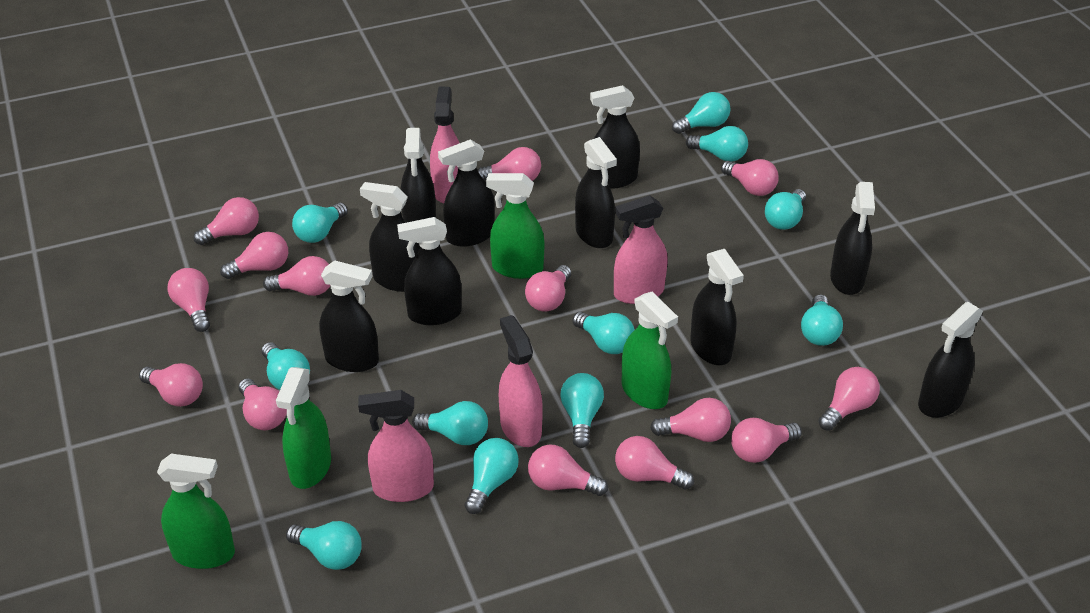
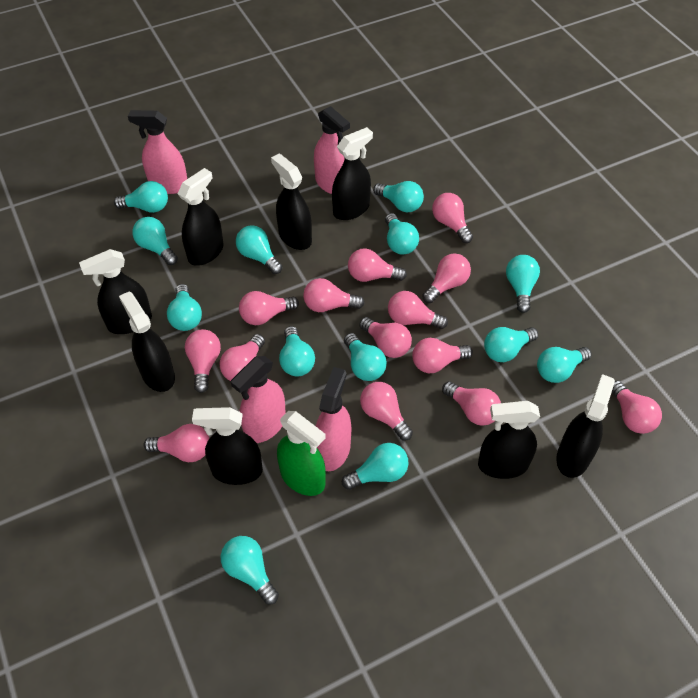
black spray bottle: [319,260,379,372] [360,182,420,292] [397,217,462,325] [400,128,436,223] [438,139,495,247] [575,137,617,248] [590,85,640,189] [690,249,744,365] [830,182,875,295] [918,302,983,418] = 10 -> [79,249,152,334] [119,291,175,392] [178,168,224,266] [192,407,263,485] [271,154,312,250] [332,127,373,220] [478,401,540,479] [556,374,615,478] = 8
green spray bottle: [157,454,235,569] [276,367,331,489] [486,173,544,279] [622,292,678,409] = 4 -> [277,411,326,496] = 1
turquoise light bulb: [262,342,310,390] [286,521,362,570] [292,203,348,243] [412,401,488,445] [465,438,519,514] [560,373,604,448] [573,312,635,354] [672,92,730,134] [686,126,748,162] [765,189,806,230] [801,295,843,346] = 11 -> [114,181,168,213] [132,217,178,265] [167,284,202,331] [221,536,279,604] [236,225,282,274] [279,326,315,377] [342,443,408,490] [344,333,387,381] [373,181,424,213] [385,213,419,255] [484,327,538,362] [506,255,540,313] [537,347,592,383] = 13

